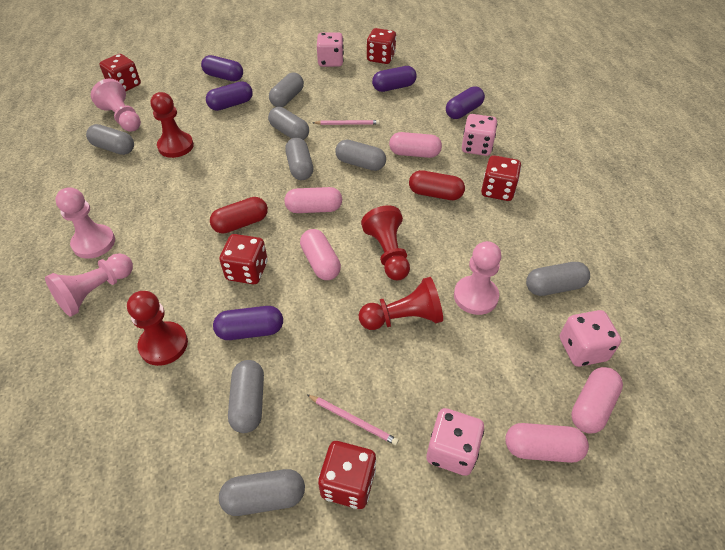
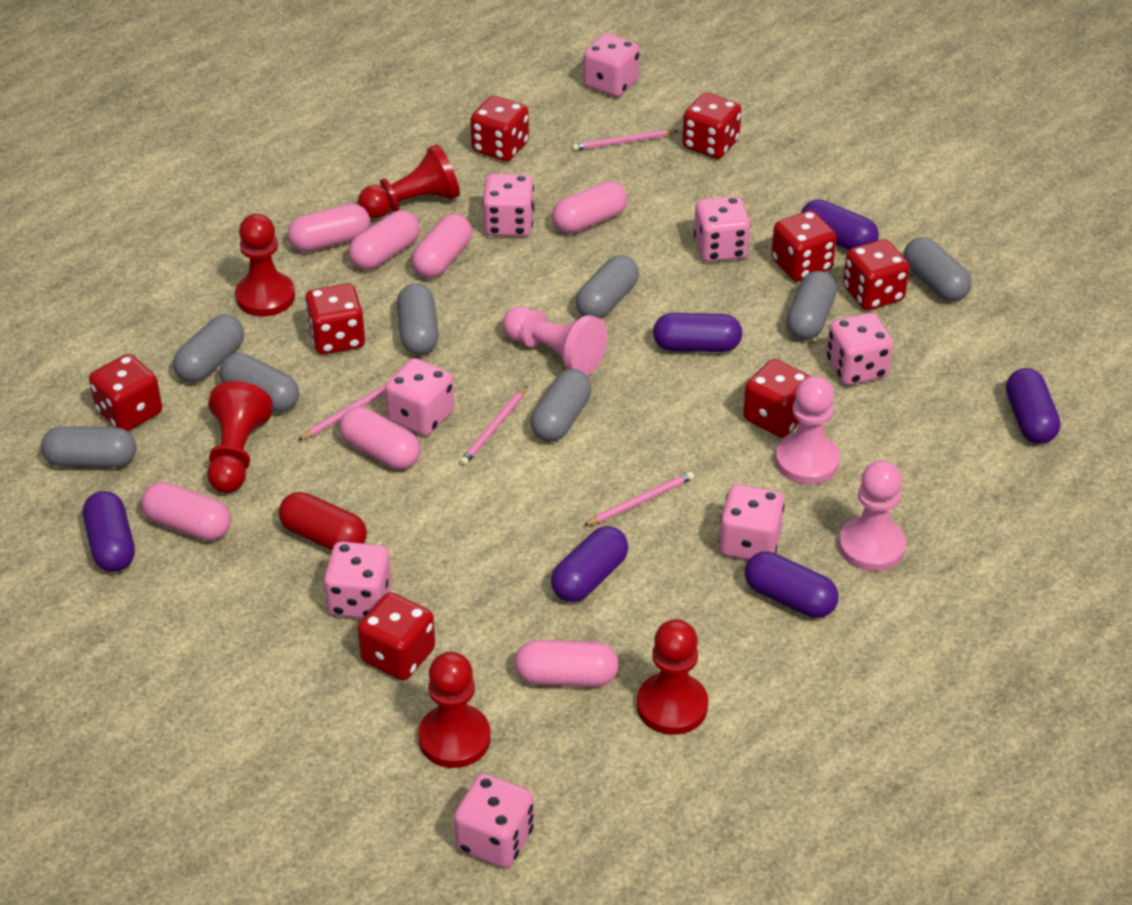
pink capsule: [284,187,342,213] [300,229,341,280] [389,132,442,158] [505,423,589,463] [571,367,623,434] = 5 -> [141,482,231,541] [288,203,370,252] [339,407,420,470] [349,210,420,270] [412,214,472,278] [515,640,619,687] [552,181,627,234] = 7
pink dice: [317,33,344,67] [427,408,484,476] [462,114,497,156] [560,310,622,367] = 4 -> [323,541,392,618] [385,358,454,436] [454,774,534,868] [482,174,534,237] [583,33,640,97] [694,196,751,262] [719,484,785,560] [826,313,893,385] = 8
pink pawn: [45,253,133,317] [55,187,115,258] [91,79,141,131] [454,241,501,315] = 4 -> [502,306,608,376] [775,376,840,484] [838,460,906,571] = 3
pink pencil: [307,395,399,445] [313,120,380,125] = 2 -> [297,384,386,441] [460,386,527,466] [572,130,678,151] [584,472,694,526] = 4
purple capsule: [201,55,243,81] [206,81,253,111] [213,306,283,340] [372,66,417,92] [446,86,485,119] = 5 -> [83,491,135,572] [551,526,628,602] [653,313,743,352] [745,551,838,618] [801,199,879,250] [1006,368,1060,444] = 6
red capsule: [210,197,268,234] [409,170,465,200] = 2 -> [279,492,367,550] = 1
red dice: [99,54,141,91] [219,234,268,284] [318,441,376,509] [367,28,396,64] [481,155,521,201] = 5 -> [89,354,162,431] [305,284,365,354] [357,592,435,680] [470,95,529,161] [682,92,742,159] [743,359,810,437] [771,211,837,281] [843,239,910,310] = 8
red pawn: [127,291,188,366] [151,92,194,158] [359,277,443,330] [361,205,410,280] = 4 -> [207,381,273,493] [235,214,295,316] [358,144,460,218] [418,652,491,768] [637,619,708,735] = 5

